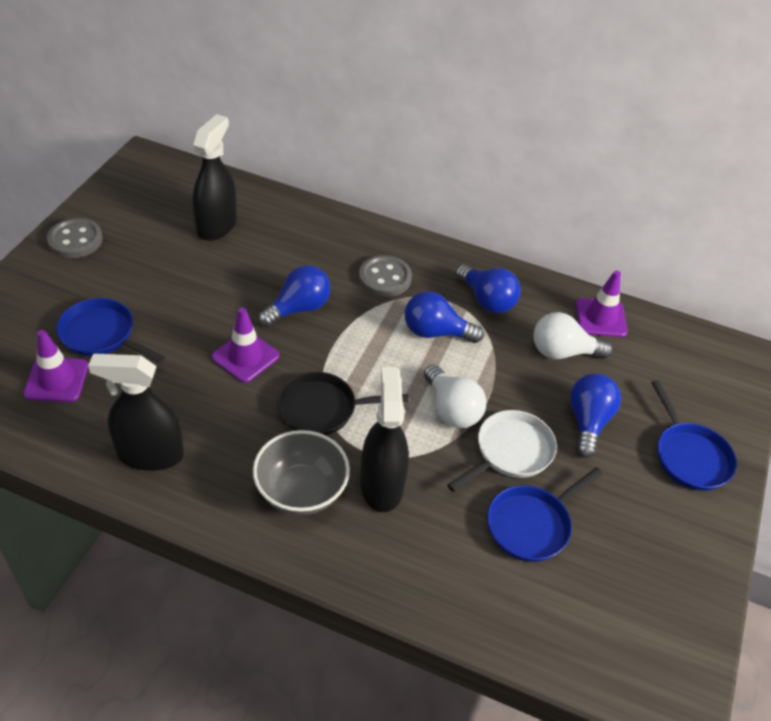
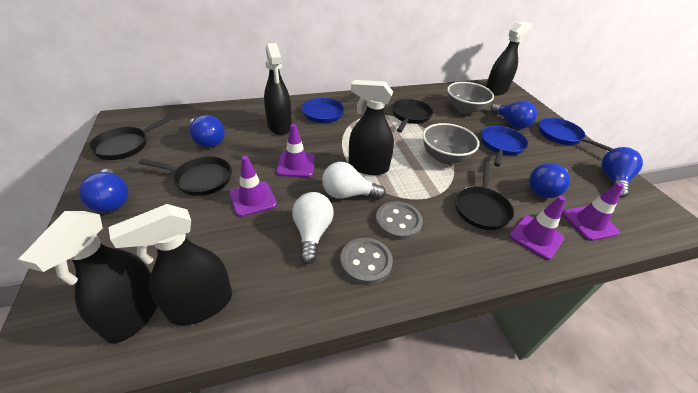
black pan: [277,372,409,435] = 1 -> [89,115,176,160] [139,156,232,196] [392,99,433,132] [455,162,514,230] = 4
black spray bottle: [88,354,184,471] [193,114,237,241] [360,367,409,512] = 3 -> [18,211,157,343] [109,204,232,326] [264,43,292,135] [349,80,394,175] [486,22,532,95] = 5
blue light bulb: [258,265,330,327] [405,291,484,343] [456,264,521,313] [570,373,621,458] = 4 -> [79,169,128,213] [189,115,225,148] [491,101,537,129] [529,163,570,198] [601,147,643,198] = 5
grey bowl: [253,430,350,515] = 1 -> [423,123,479,164] [447,82,494,114] = 2
purple traffic cone: [23,330,89,402] [212,307,279,383] [576,270,628,337] = 3 -> [229,156,277,217] [276,124,315,177] [509,196,566,260] [562,182,624,241] = 4
white pan: [447,410,557,492] = 1 -> none = 0

